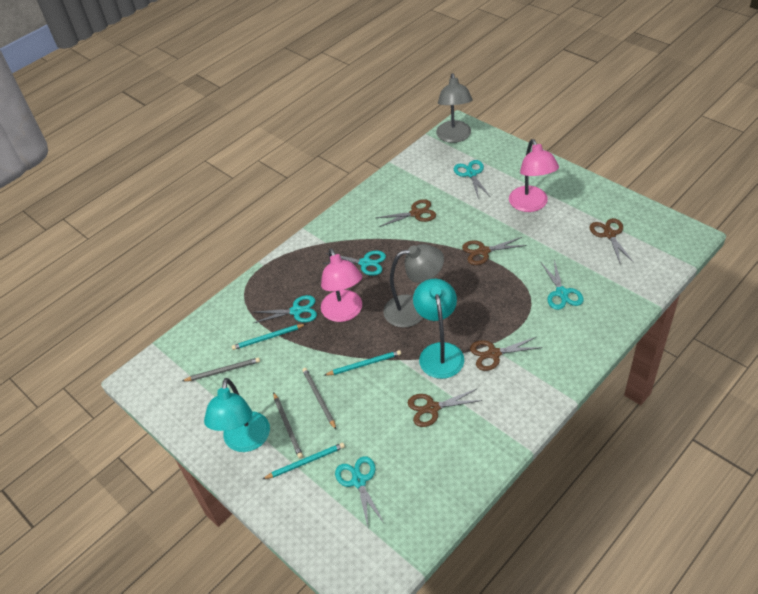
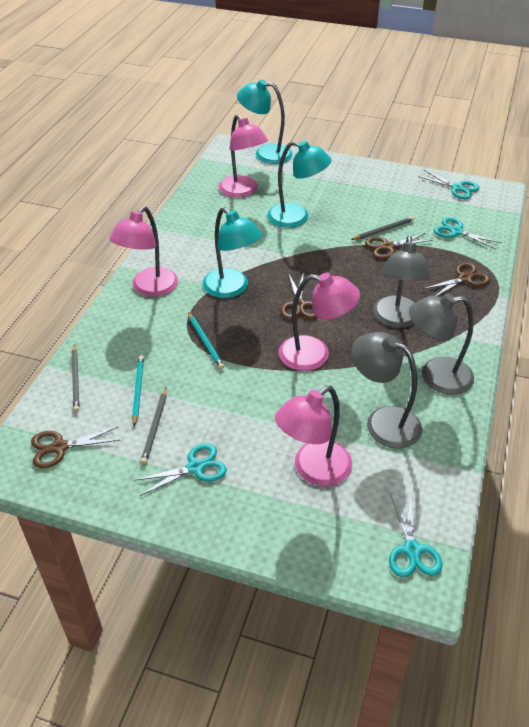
brown scissors: [376,199,436,227] [408,389,483,427] [462,237,527,265] [470,337,542,371] [590,218,634,265] = 5 -> [31,427,119,468] [281,272,317,319] [365,233,433,259] [423,263,491,296] = 4
grey lamp: [383,244,444,328] [436,73,472,143] = 2 -> [351,332,423,449] [373,236,431,328] [409,293,474,395] = 3
pink lamp: [321,248,362,322] [509,139,559,212] = 2 -> [109,206,178,297] [219,114,268,198] [275,386,352,486] [279,273,360,371] = 4
turquoise lamp: [204,378,270,452] [413,279,464,379] = 2 -> [203,207,262,298] [237,79,293,164] [267,141,332,228] = 3
turquoise pencil: [232,324,306,350] [263,443,345,479] [325,350,401,376] = 3 -> [132,355,144,426] [188,312,224,369] = 2
turquoise scissors: [254,295,317,323] [323,251,386,276] [335,456,384,527] [454,160,490,197] [541,260,584,310] = 5 -> [134,443,227,496] [389,494,442,577] [418,170,480,199] [434,217,502,249] = 4

